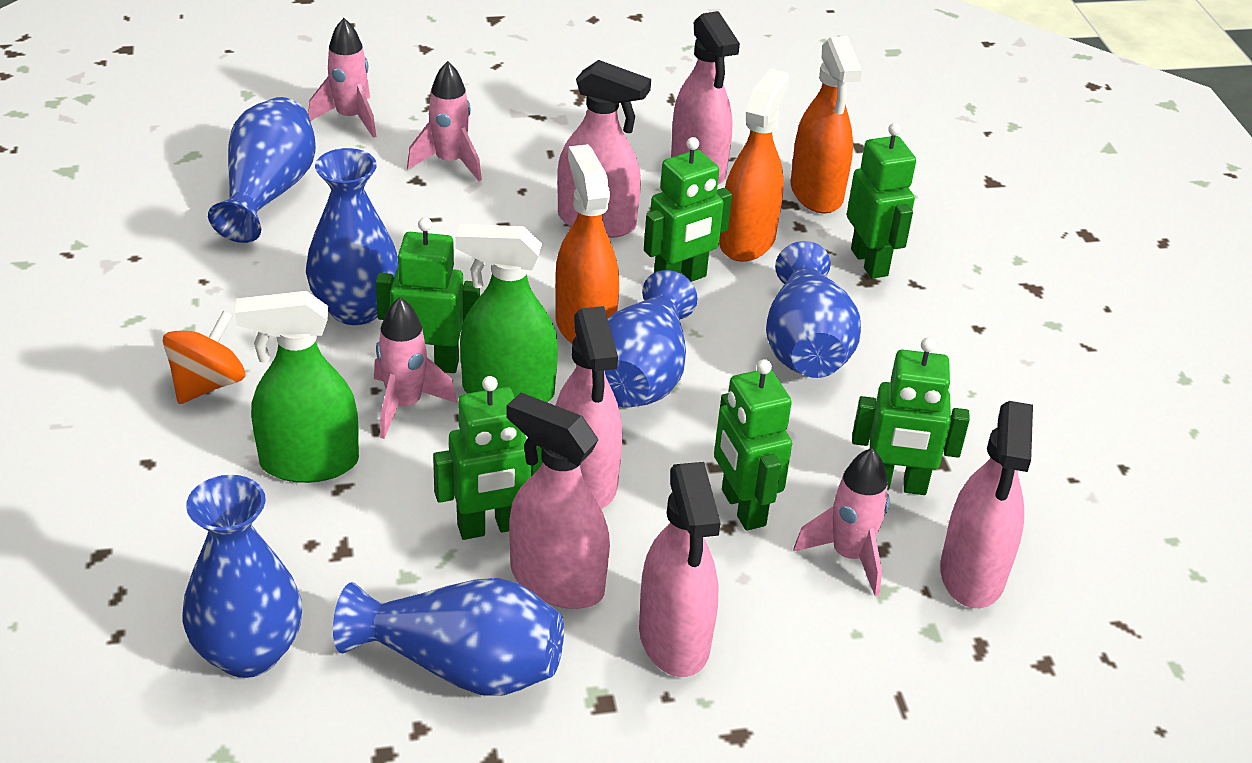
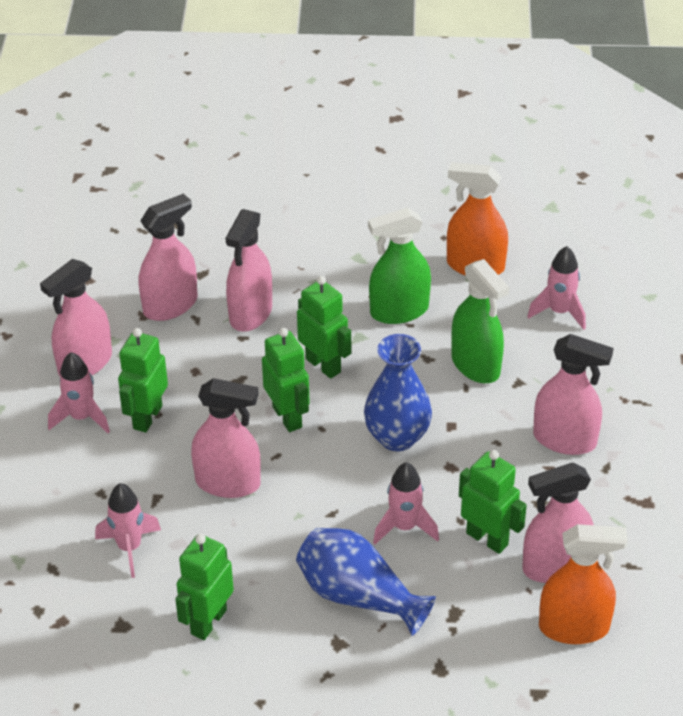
blue vase: [182,475,302,678] [208,97,316,243] [306,148,398,325] [333,578,564,696] [604,270,697,408] [766,241,861,378] = 6 -> [296,528,436,636] [364,334,432,451] = 2
green robot: [376,217,480,373] [433,376,543,540] [644,137,732,282] [714,359,792,531] [847,123,916,279] [852,337,970,495] = 6 -> [118,328,168,433] [175,534,234,640] [262,328,310,432] [297,276,351,379] [459,450,527,554] = 5
orange spinning top: [163,311,245,404] = 1 -> none = 0
orange spray bottle: [555,144,619,344] [719,68,790,262] [791,36,862,213] = 3 -> [447,162,508,276] [539,524,628,644] = 2

